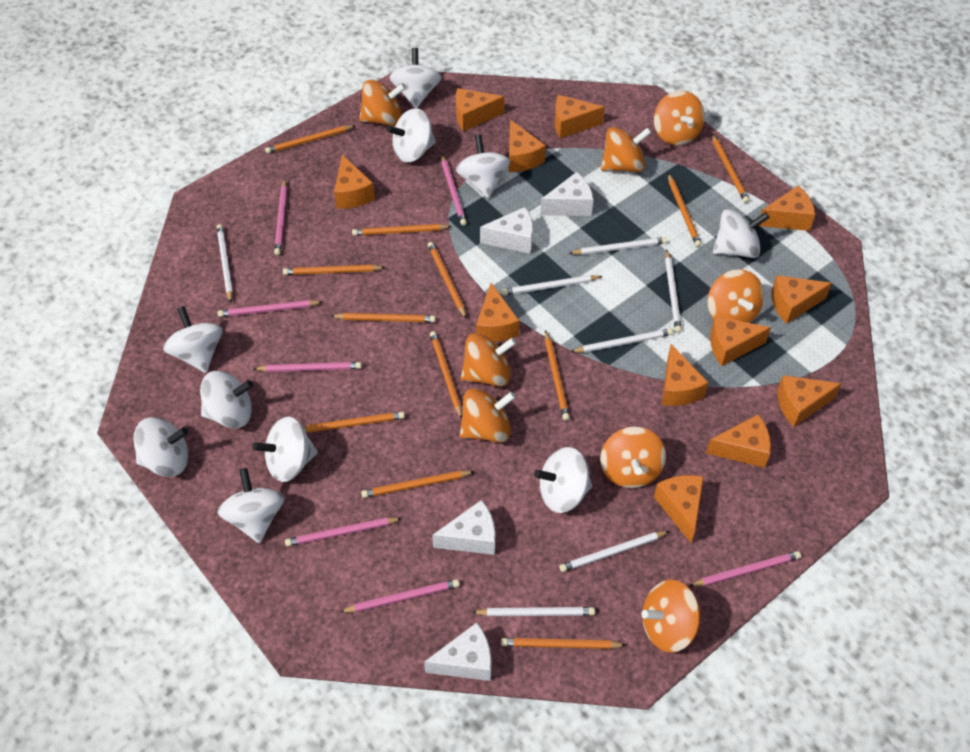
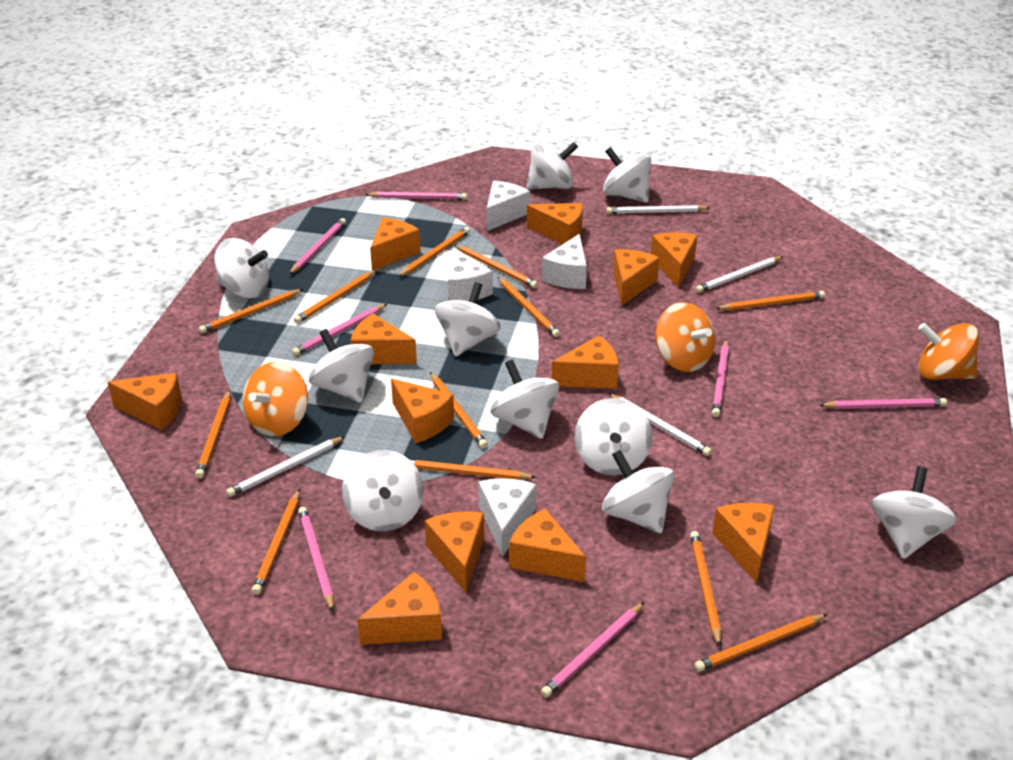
orange spinning top: [359,80,406,126] [460,388,516,443] [461,333,516,387] [600,427,666,488] [601,127,652,172] [641,580,700,653] [654,90,705,145] [708,269,764,323] = 8 -> [243,362,308,436] [655,302,715,372] [918,323,979,380] = 3
white pencil: [217,224,233,303] [472,607,595,616] [502,275,603,295] [559,531,670,572] [569,237,667,255] [571,328,673,353] [665,250,682,333] = 7 -> [226,436,345,497] [606,205,709,214] [608,393,712,456] [696,256,783,293] = 4

